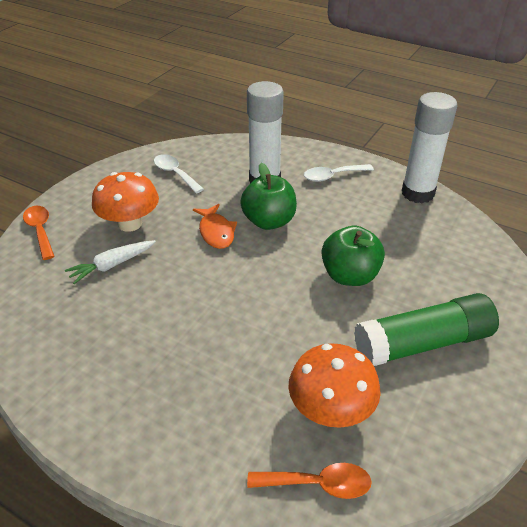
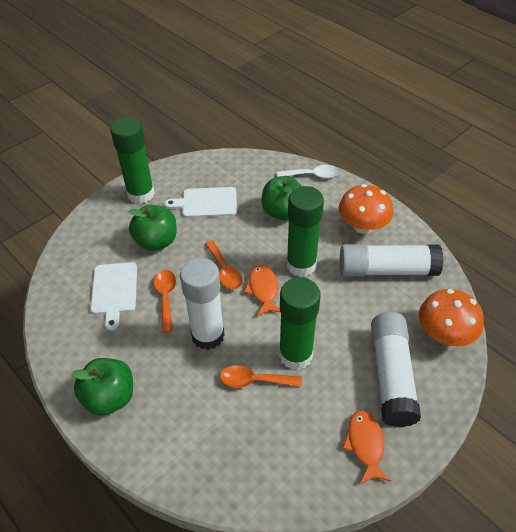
green apple: [240,163,297,230] [322,226,385,286] = 2 -> [71,358,133,416] [128,205,177,251] [261,176,302,220] = 3
green glue stick: [354,293,499,366] = 1 -> [110,117,155,204] [279,277,321,370] [286,186,324,277] = 3
orange fish: [193,204,237,249] = 1 -> [244,265,280,316] [343,410,391,485] = 2
orange spoon: [23,206,55,260] [247,463,372,499] = 2 -> [154,270,176,332] [205,240,243,290] [220,365,302,388] = 3
white carrot: [65,240,156,284] = 1 -> none = 0
white cutting board: none = 0 -> [90,262,137,331] [165,187,237,218] = 2
white glue stick: [247,81,284,183] [402,92,457,203] = 2 -> [180,258,225,350] [340,244,444,277] [371,312,421,427] = 3
white spoon: [154,154,204,193] [304,164,374,182] = 2 -> [277,165,339,178] = 1

